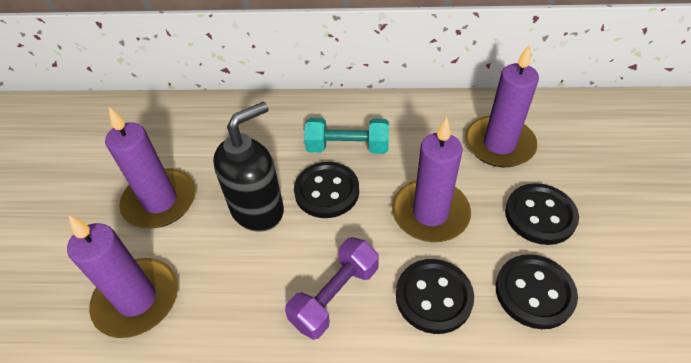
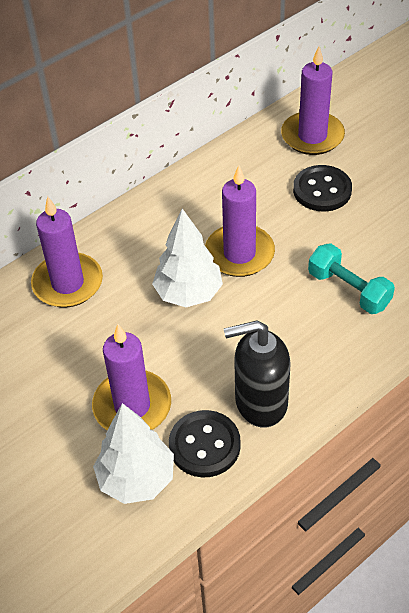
black button: [294,162,359,218] [396,259,474,334] [496,254,578,329] [505,183,579,245] = 4 -> [169,410,241,477] [293,165,352,212] = 2
purple dumbbell: [285,237,379,340] = 1 -> none = 0
white tree: none = 0 -> [93,403,174,504] [152,209,223,307] = 2

